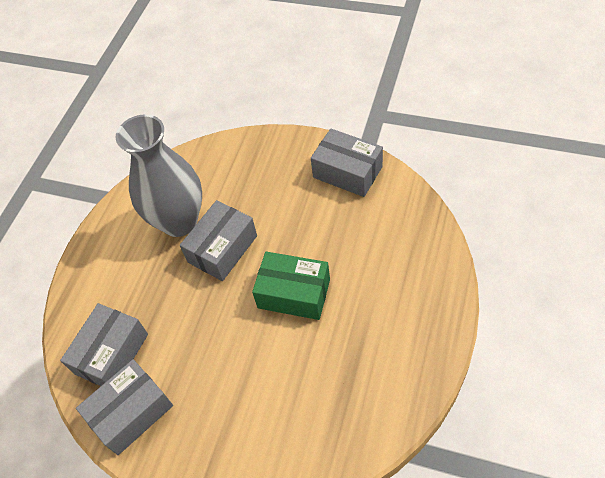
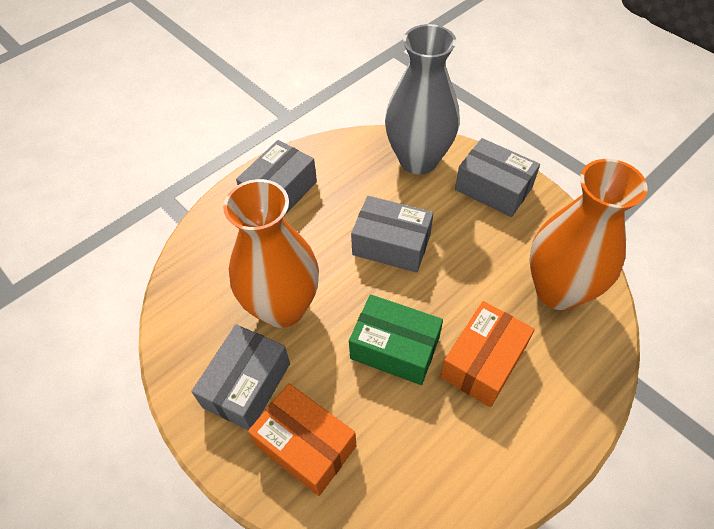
orange box: none = 0 -> [248,383,356,496] [440,301,535,407] = 2
orange vase: none = 0 -> [223,179,319,328] [529,159,648,310] = 2

